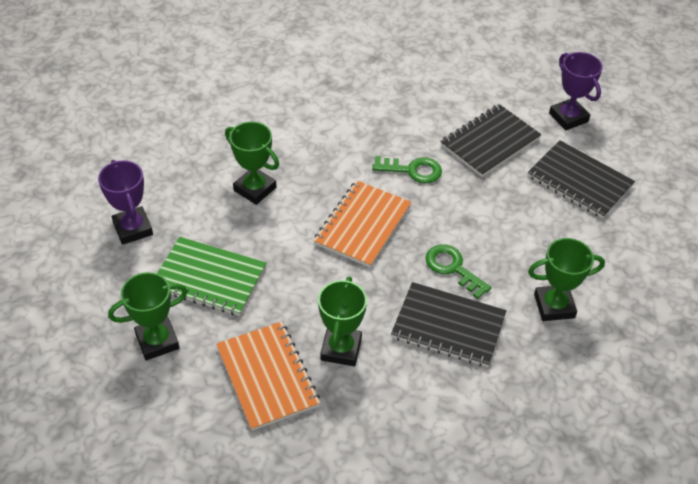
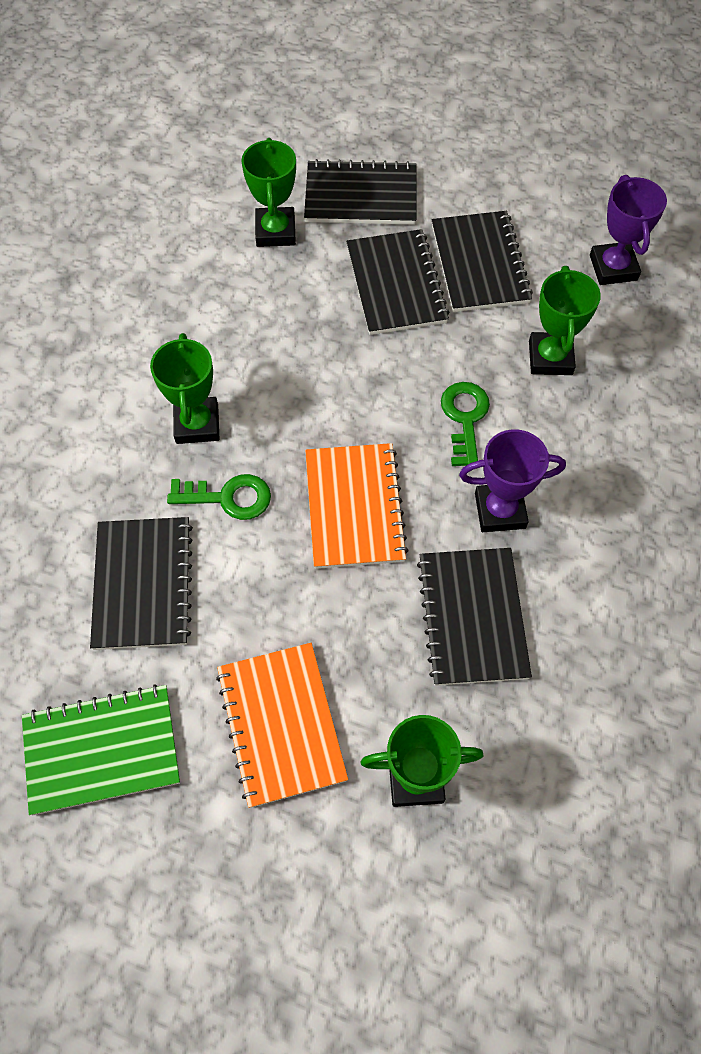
black notebook: [391,282,507,367] [440,104,541,177] [528,140,635,219] = 3 -> [90,517,193,650] [304,159,417,225] [346,229,449,335] [417,548,532,686] [432,211,533,312] = 5

